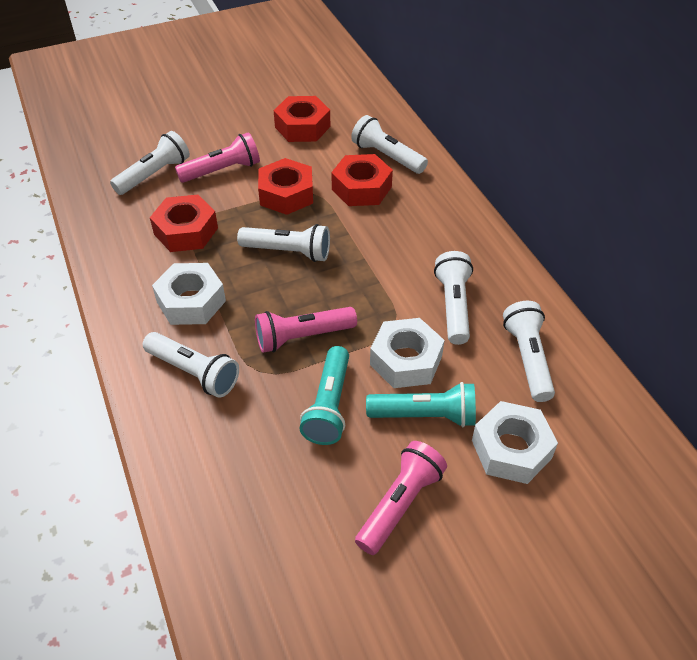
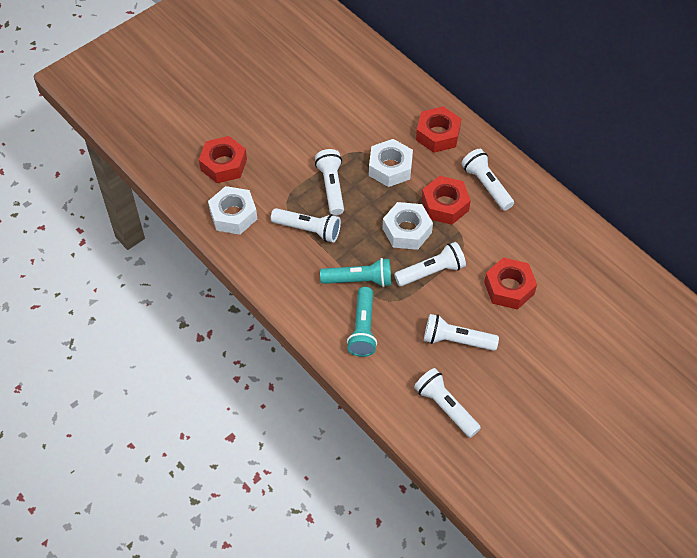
pink flashlight: [175,132,260,183] [255,307,357,353] [355,441,447,555] = 3 -> none = 0

